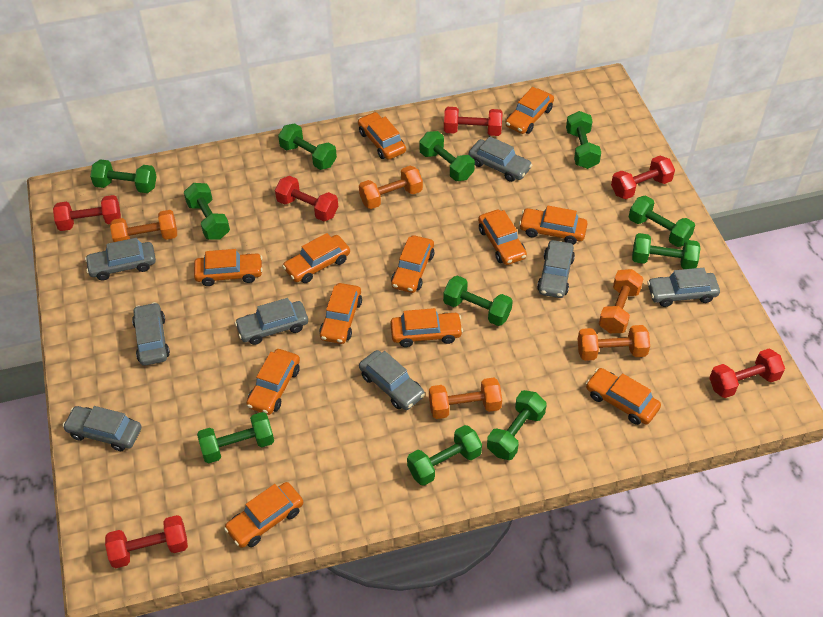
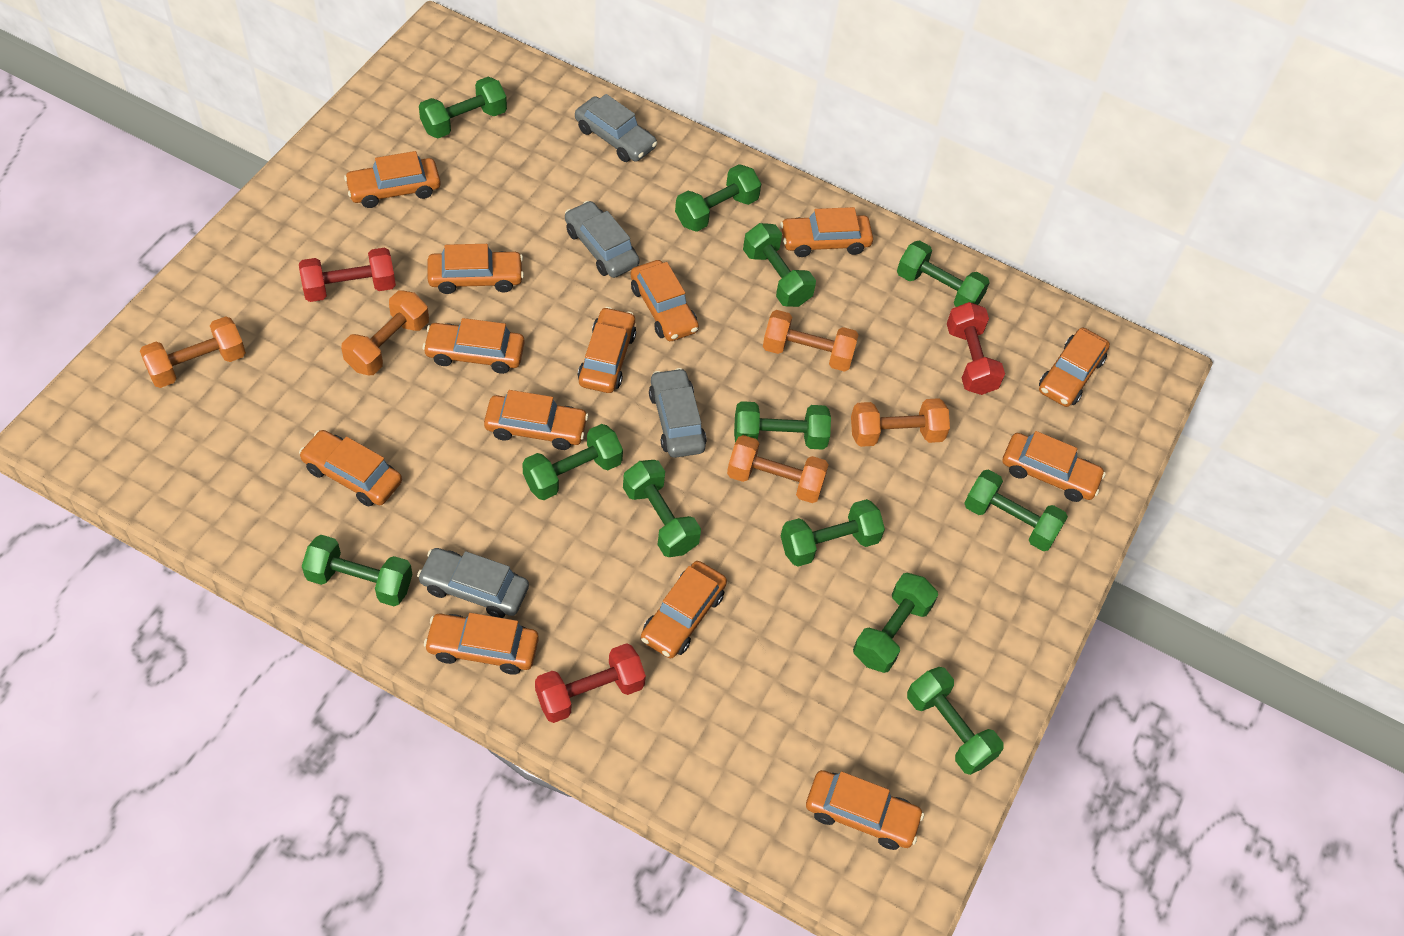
green dumbbell: [90,159,157,193] [184,183,230,240] [197,412,274,463] [278,123,337,170] [407,425,482,486] [419,131,475,181] [443,275,513,326] [487,390,547,460] [566,111,601,169] [629,195,695,247] [632,233,700,269] = 11 -> [302,535,413,606] [419,77,507,138] [522,424,623,500] [623,460,701,557] [675,164,761,232] [734,401,831,450] [743,223,816,307] [781,499,885,567] [853,573,938,673] [897,240,990,307] [907,667,1004,775] [964,470,1068,551] = 12
grey car: [63,406,142,451] [85,238,156,281] [132,302,170,366] [235,298,308,345] [359,350,425,410] [469,136,532,182] [537,240,575,298] [647,268,720,307] = 8 -> [417,548,529,618] [565,201,640,278] [575,94,657,162] [649,368,707,458] = 4
orange car: [194,249,263,286] [224,482,303,548] [246,349,300,415] [282,233,350,283] [319,283,362,344] [358,112,406,160] [390,308,463,347] [391,235,434,293] [478,210,527,265] [505,87,554,134] [519,206,588,245] [586,368,661,425] = 12 -> [299,430,402,506] [344,151,441,208] [422,318,525,374] [424,613,539,675] [427,244,524,294] [484,390,588,450] [578,307,636,393] [630,260,699,341] [641,561,727,658] [780,207,873,257] [806,770,924,850] [1003,431,1106,502] [1039,328,1110,407] = 13
red dumbbell: [53,195,121,231] [105,515,188,568] [275,176,338,222] [444,107,503,136] [611,156,675,199] [709,349,785,398] = 6 -> [299,248,396,302] [535,643,646,723] [947,302,1005,395] = 3

